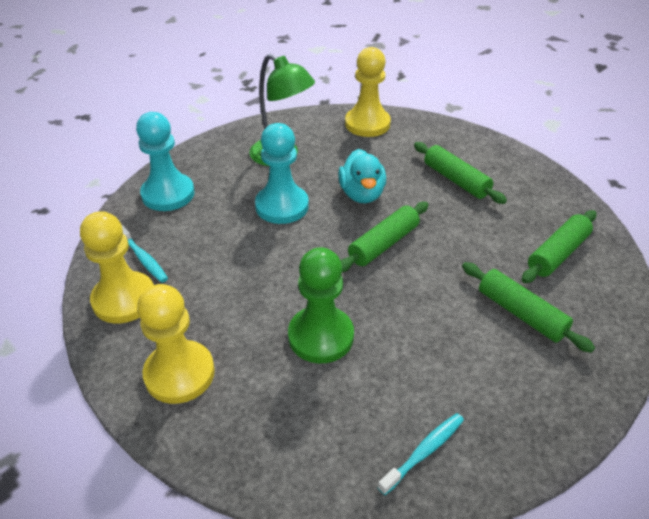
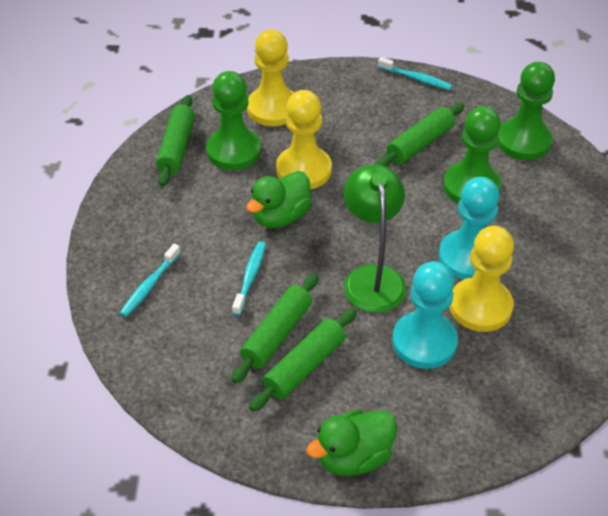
green duck: none = 0 -> [246,171,311,228] [306,410,397,476] = 2
green pawn: [288,247,354,363] = 1 -> [206,71,261,170] [443,106,501,203] [498,62,555,160] = 3
turquoise duck: [338,149,386,203] = 1 -> none = 0
turquoise toothbrush: [122,225,168,283] [377,413,464,495] = 2 -> [120,244,181,317] [232,241,266,315] [378,57,452,90] = 3

